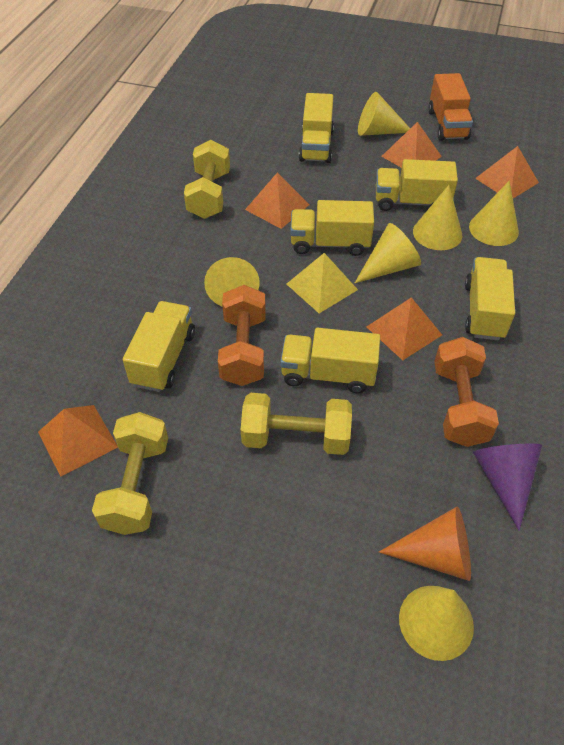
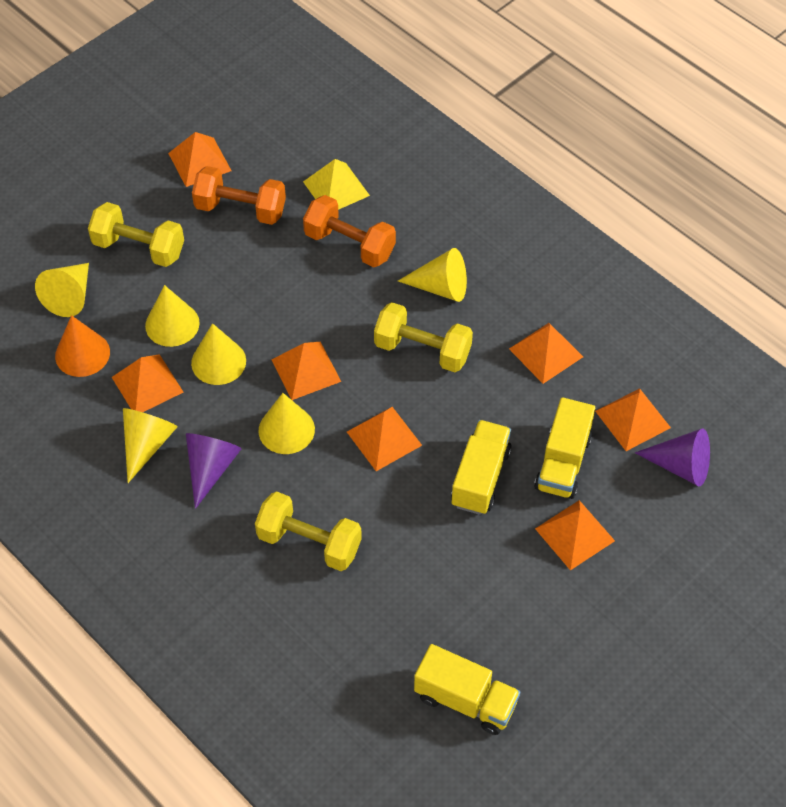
orange pyramid: [38,405,118,476] [245,173,309,229] [367,297,442,360] [381,122,442,168] [475,146,539,198] = 5 -> [112,354,184,412] [168,132,232,187] [272,342,341,400] [347,407,422,471] [509,323,583,384] [535,500,615,570] [595,388,671,451] = 7
orange truck: [428,73,473,141] = 1 -> none = 0
purple cone: [473,444,542,531] = 1 -> [186,433,242,509] [635,429,710,486] = 2
yellow truck: [123,301,195,392] [280,328,380,393] [290,200,374,256] [299,93,334,163] [376,159,458,211] [465,257,515,340] = 6 -> [414,644,520,735] [451,420,512,515] [534,397,595,499] = 3

